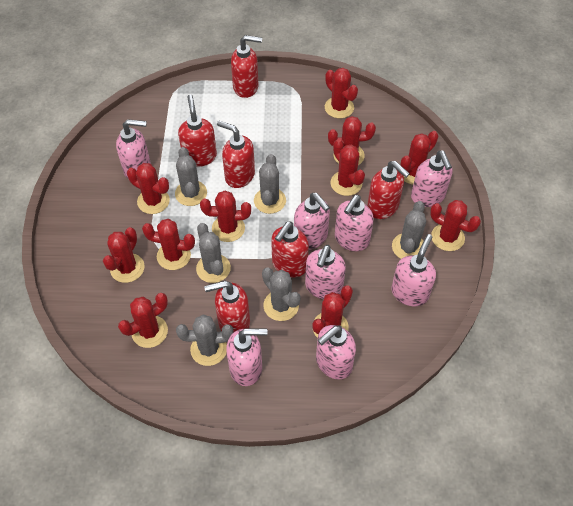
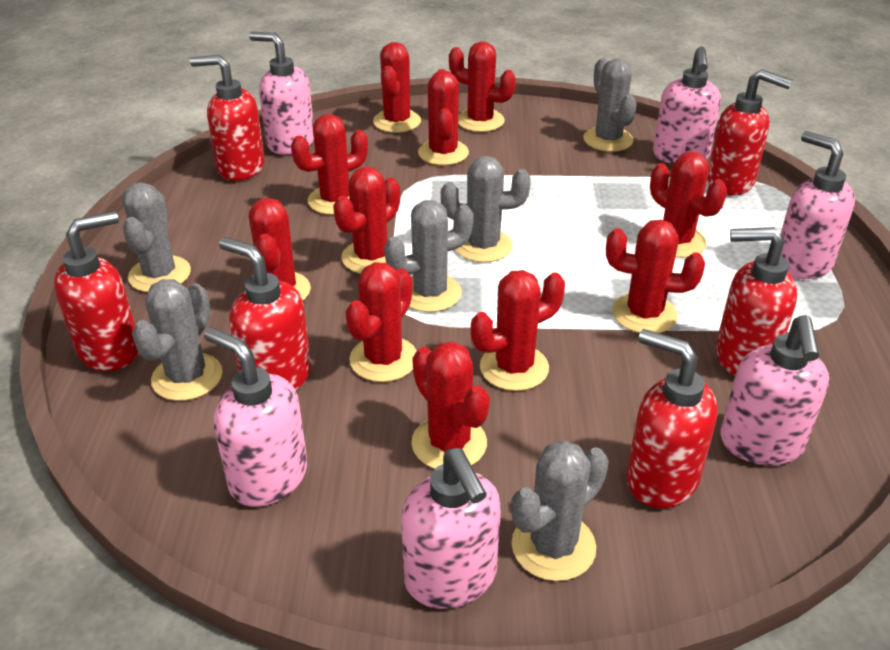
pink soap dispenser: [116,119,151,178] [226,329,268,386] [294,193,330,250] [305,245,346,299] [316,325,356,379] [335,195,374,251] [391,234,436,306] [411,150,453,207] = 8 -> [204,327,308,507] [249,32,314,154] [401,448,501,609] [653,46,721,164] [720,315,829,465] [780,131,855,279] = 6

